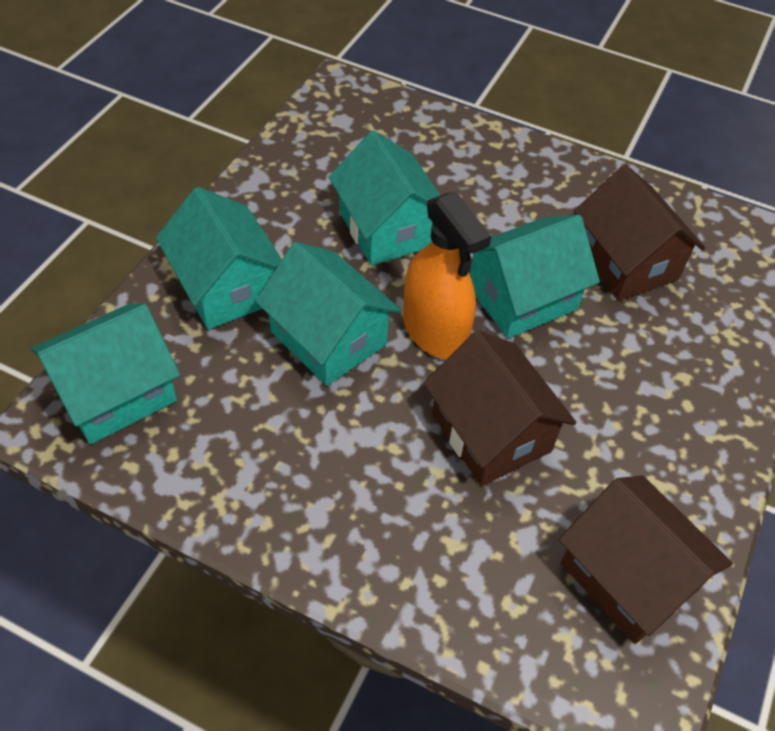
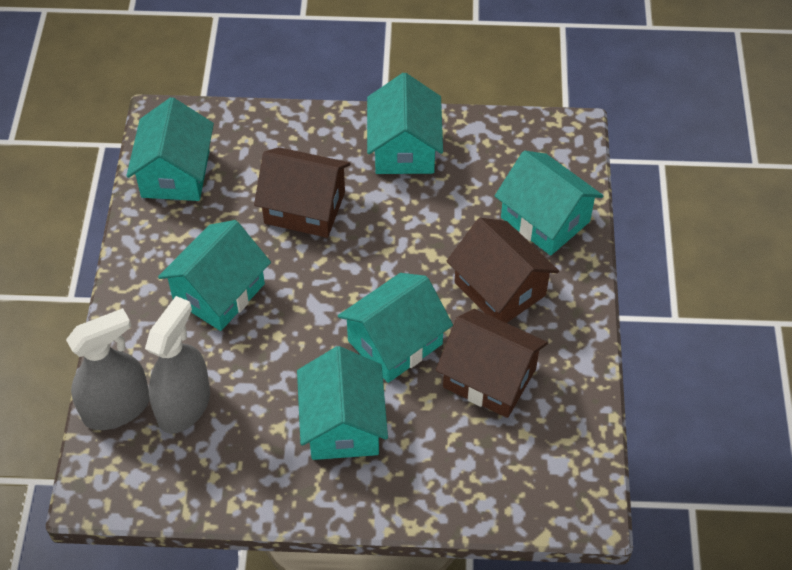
grey spray bottle: none = 0 -> [66,308,149,430] [145,296,210,434] = 2
orange spray bottle: [403,191,491,360] = 1 -> none = 0
turquoise house: [31,303,180,444] [156,187,282,330] [255,242,401,386] [329,131,440,266] [470,215,600,339] = 5 -> [126,97,214,201] [158,220,271,331] [297,346,388,460] [338,273,453,383] [367,73,443,174] [495,151,603,256] = 6

